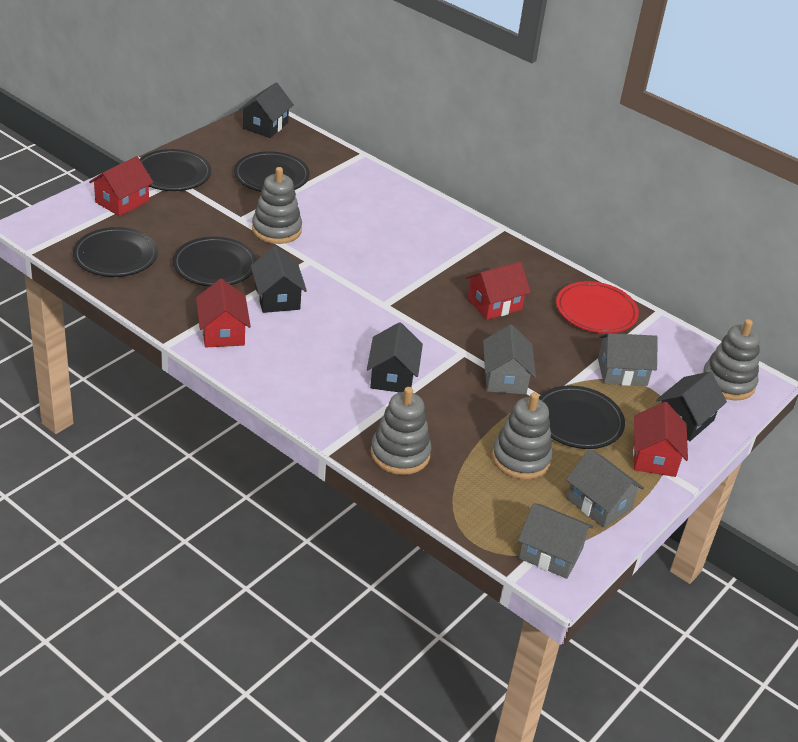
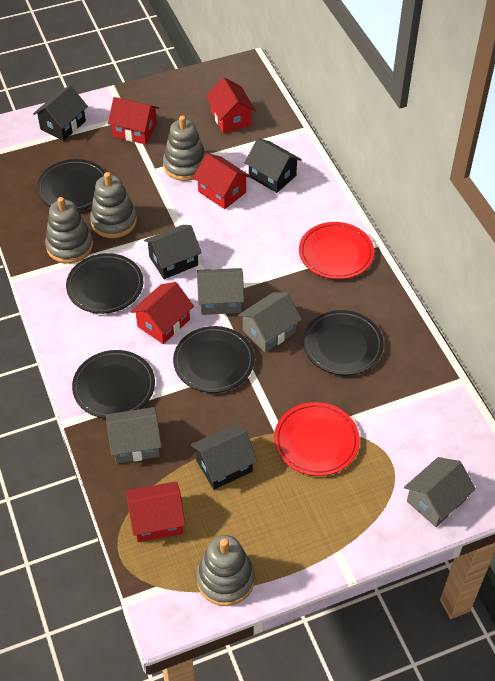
red house: [89,156,154,216] [196,279,251,347] [466,262,531,320] [633,402,688,477] = 4 -> [108,97,159,144] [126,481,186,542] [130,282,194,344] [193,153,251,209] [206,77,256,133] = 5
red plate: [556,281,639,334] = 1 -> [274,402,360,476] [299,222,374,279] = 2

